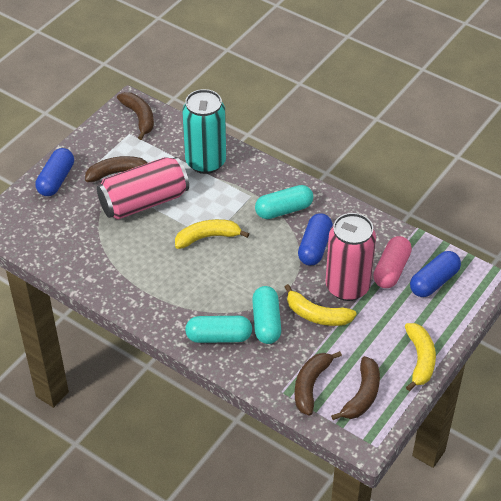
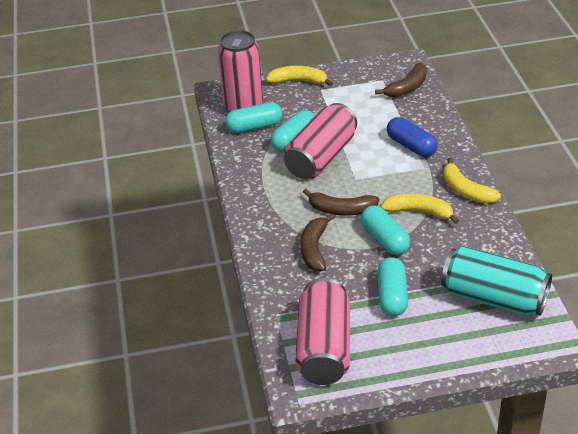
blue capsule: [35,148,74,196] [298,213,333,266] [410,251,461,297] = 3 -> [387,117,437,157] = 1
brown banana: [85,156,148,182] [117,92,154,140] [295,351,342,416] [331,356,380,420] = 4 -> [300,214,335,271] [303,189,380,216] [375,63,427,98] = 3
pink can: [97,157,189,219] [325,213,376,301] = 2 -> [218,30,263,112] [284,103,357,179] [295,278,350,385] = 3
pink capsule: [373,236,412,288] = 1 -> none = 0
turquoise capsule: [185,316,252,343] [252,286,281,344] [255,185,313,219] = 3 -> [225,102,282,133] [271,110,315,152] [361,205,410,255] [377,257,408,316] = 4

